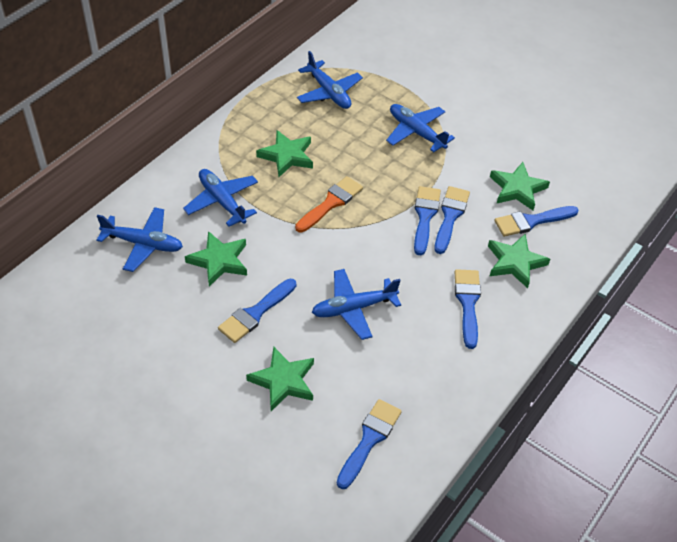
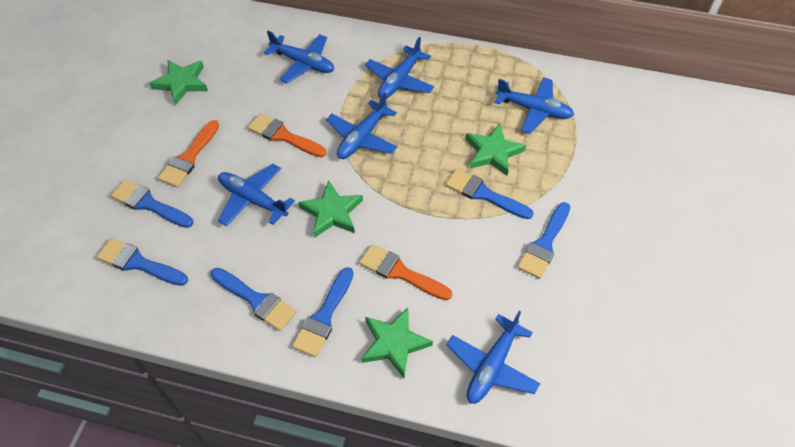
blue plane: [96,207,183,272] [183,169,258,227] [297,51,363,109] [312,269,401,340] [386,104,455,152] = 5 -> [218,164,295,227] [264,31,334,83] [326,92,397,159] [365,37,434,99] [446,311,540,404] [495,77,574,134] = 6
green star: [185,231,247,287] [246,346,314,411] [256,130,313,177] [488,234,550,288] [490,162,550,210] = 5 -> [149,60,208,105] [298,180,363,238] [361,307,433,378] [466,124,526,176] = 4
orange brush: [295,176,363,232] = 1 -> [158,120,219,187] [248,113,326,157] [359,244,452,301] = 3

